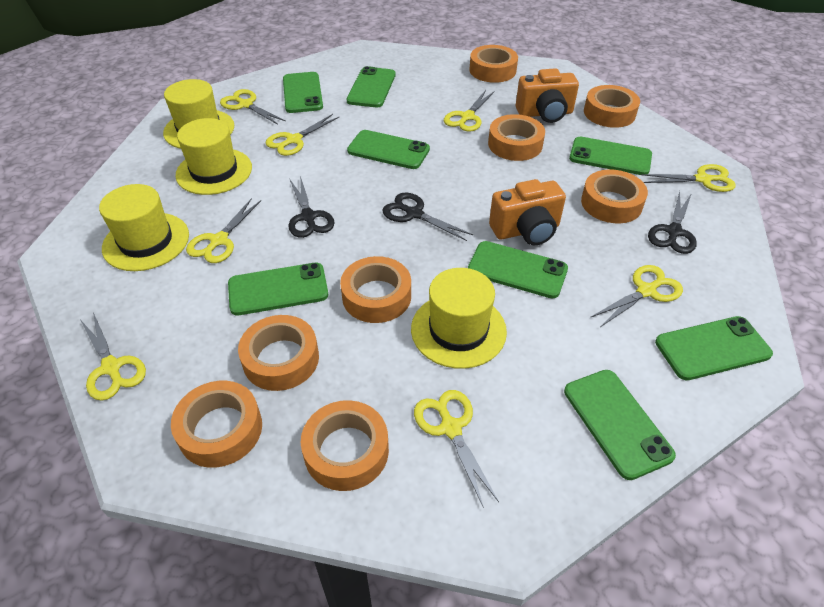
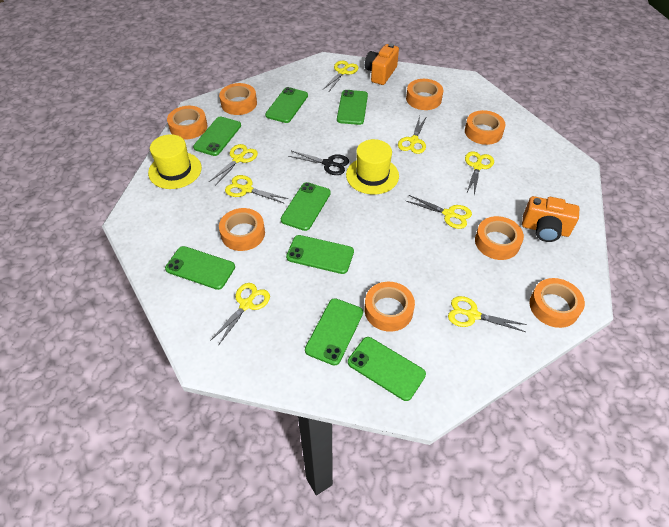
black scissors: [289,176,334,238] [382,193,473,241] [648,191,697,254] = 3 -> [288,151,349,175] = 1
yellow hat: [99,184,189,271] [163,79,234,149] [175,118,252,195] [411,268,507,369] = 4 -> [148,134,202,189] [346,139,399,194] = 2

